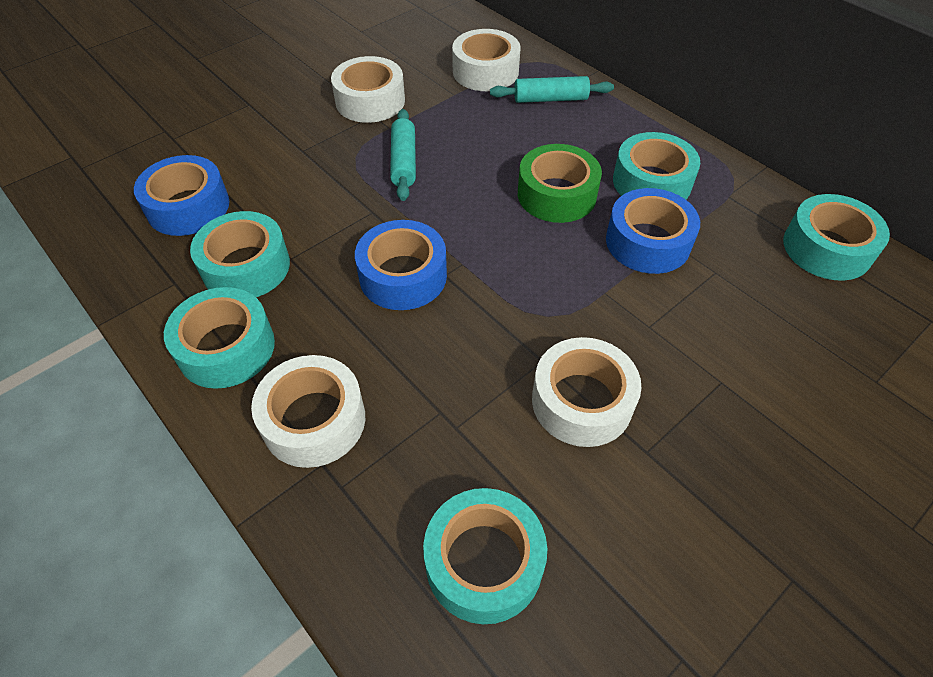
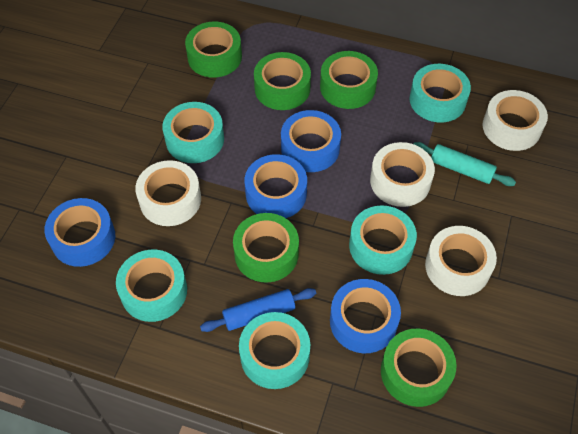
blue rolling pin: none = 0 -> [200,288,316,332] = 1
blue tape: [134,155,229,236] [355,220,447,310] [606,188,700,274] = 3 -> [44,198,115,267] [244,154,307,218] [281,110,341,172] [330,279,401,353] = 4
green tape: [518,144,602,223] = 1 -> [185,22,242,78] [233,213,299,283] [254,52,311,110] [320,51,378,109] [381,329,457,407] = 5
turquoise rolling pin: [390,109,416,201] [490,76,614,103] = 2 -> [413,142,516,186] = 1

